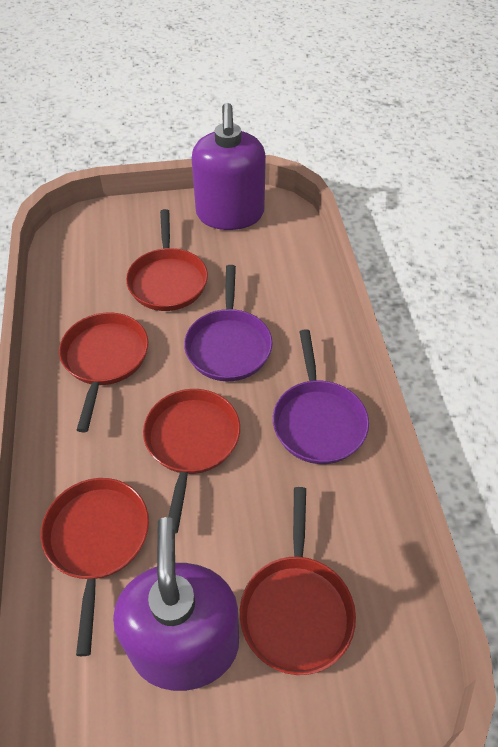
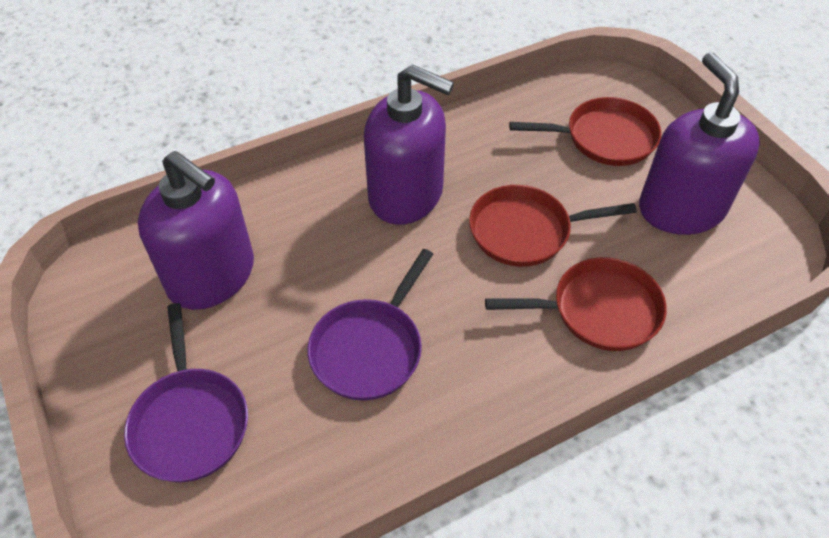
purple soap dispenser: [113,517,239,691] [191,103,266,230] = 2 -> [138,151,254,310] [364,65,454,225] [639,52,760,235] = 3
red pan: [41,478,149,656] [59,312,149,432] [126,209,208,311] [143,389,240,533] [240,487,356,675] = 5 -> [469,185,637,267] [485,257,667,351] [509,97,662,166] = 3

